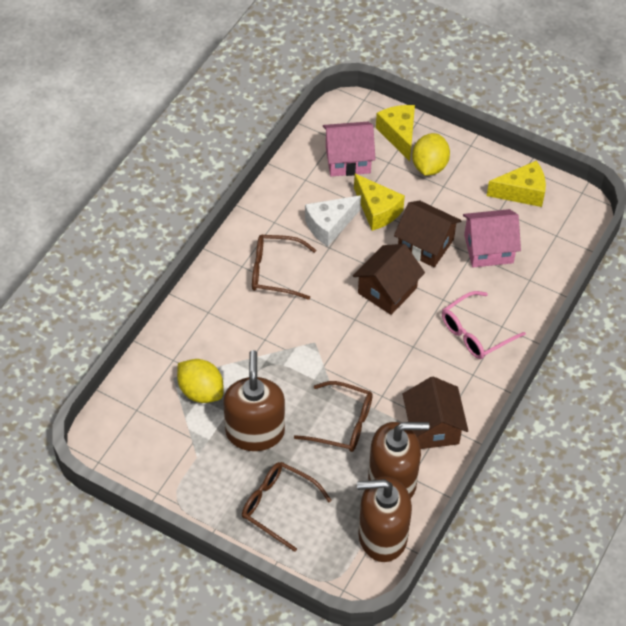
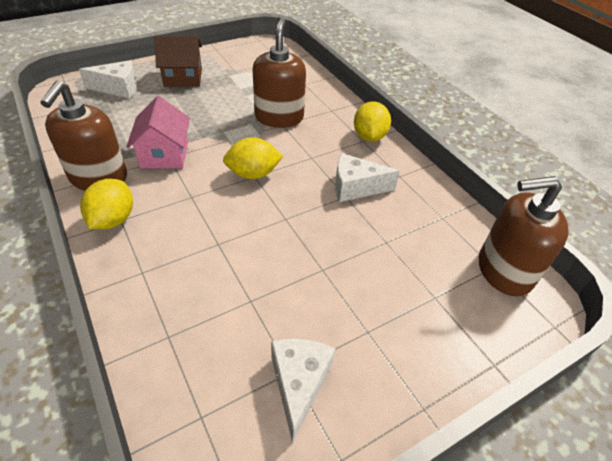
brown glasses: [242,462,332,552] [252,235,316,300] [294,381,373,452] = 3 -> none = 0
brown house: [353,244,425,315] [394,200,461,267] [403,376,468,449] = 3 -> [155,36,202,87] = 1
pink glasses: [442,291,526,359] = 1 -> none = 0
pink house: [323,122,376,176] [463,209,521,267] = 2 -> [126,96,190,168] = 1
white cheese: [305,195,361,247] = 1 -> [79,60,137,99] [271,339,336,443] [335,153,400,202] = 3
yellow cheese: [354,174,405,231] [376,105,415,161] [487,161,546,207] = 3 -> none = 0
yellow lemon: [177,359,224,403] [412,133,450,176] = 2 -> [80,179,133,230] [223,137,283,179] [354,101,391,142] = 3

